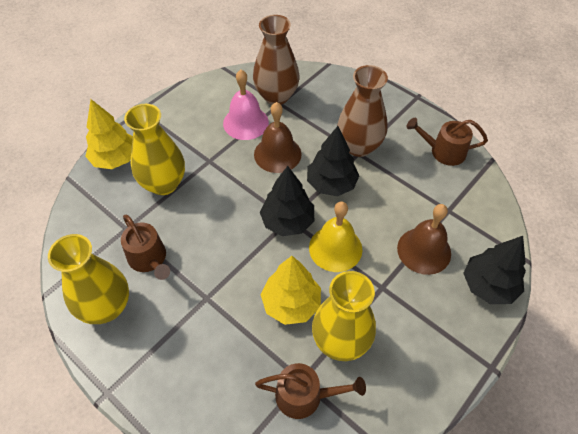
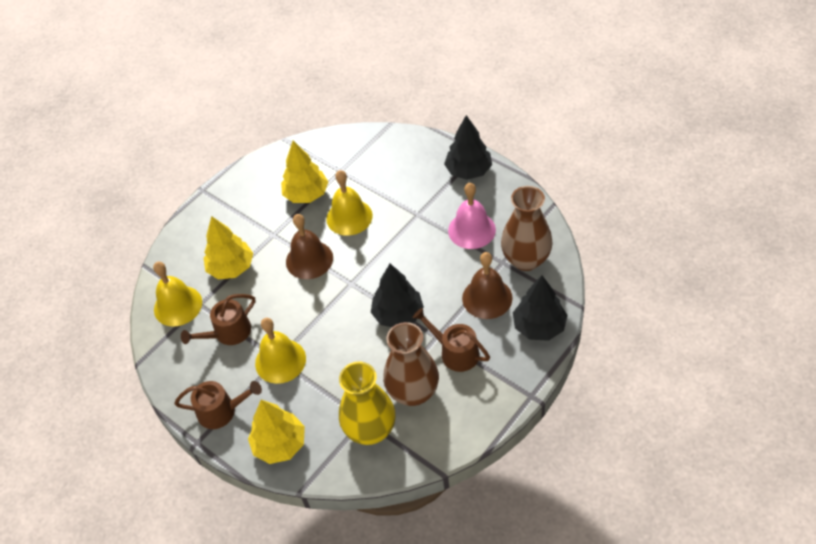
yellow bell: [309,202,362,272] = 1 -> [153,262,202,327] [255,318,306,384] [326,170,373,236] = 3
yellow tree: [85,99,133,169] [261,256,321,325] = 2 -> [204,216,253,279] [248,400,305,464] [281,141,328,203] = 3
yellow vase: [48,234,129,324] [124,104,185,195] [312,271,376,361] = 3 -> [339,362,395,445] = 1

